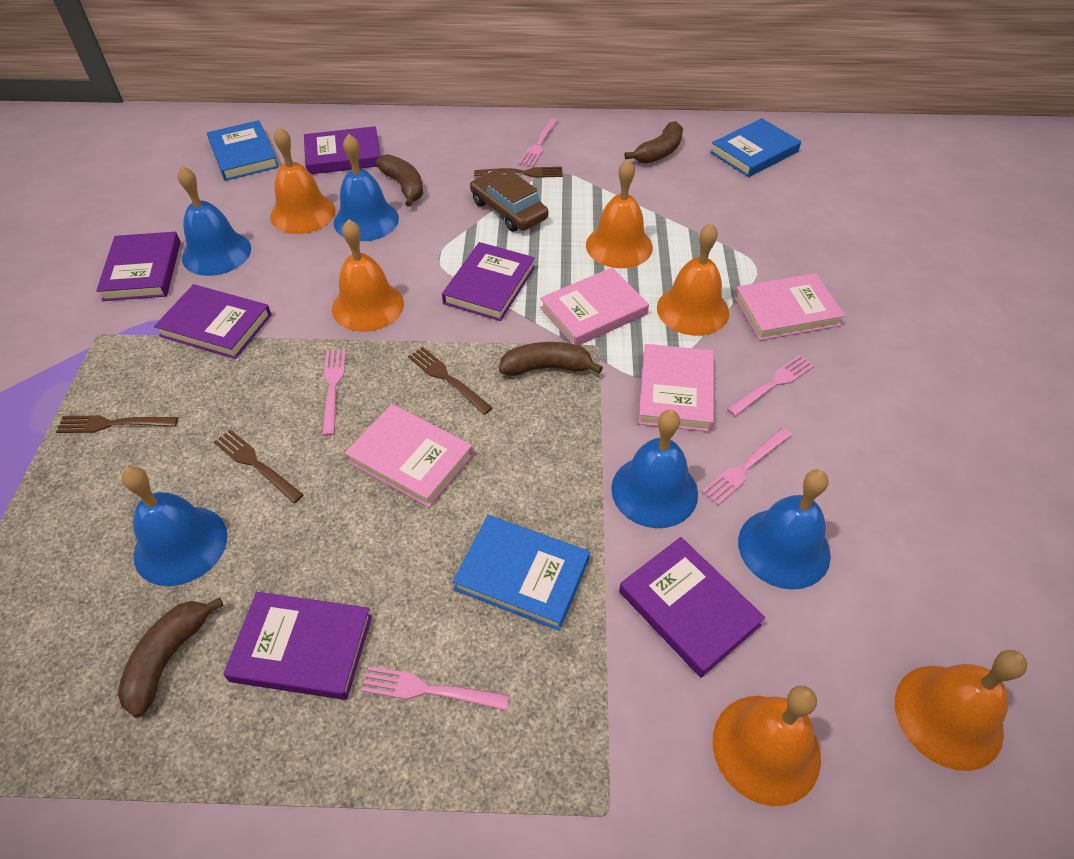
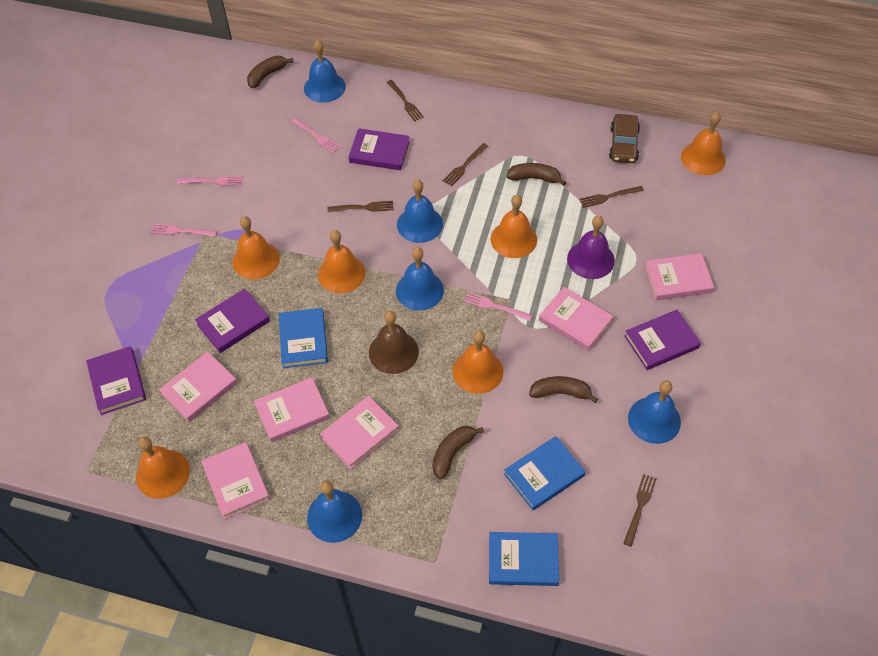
brown bell: none = 0 -> [369,311,419,374] = 1
brown fork: [56,415,178,433] [214,429,304,503] [408,347,493,415] [474,167,563,178] = 4 -> [328,201,394,212] [387,80,424,122] [443,143,488,186] [579,186,644,208] [623,474,657,547] = 5
pink book: [345,404,473,508] [540,268,649,346] [638,344,714,432] [734,273,845,341] = 4 -> [159,351,237,422] [201,442,270,520] [254,377,330,442] [320,396,399,469] [539,287,614,351] [645,253,714,301] = 6
pink fork: [322,349,346,436] [361,666,510,711] [519,118,559,167] [702,428,792,505] [727,355,814,416] = 5 -> [150,224,217,237] [177,176,243,186] [291,118,341,154] [463,292,532,321] = 4
purple bell: none = 0 -> [567,215,615,279] = 1
purple book: [96,232,181,301] [154,284,271,359] [223,592,372,700] [304,126,381,174] [442,242,535,321] [619,537,765,678] = 6 -> [86,346,146,415] [195,289,270,353] [349,128,410,170] [624,310,701,370] = 4

